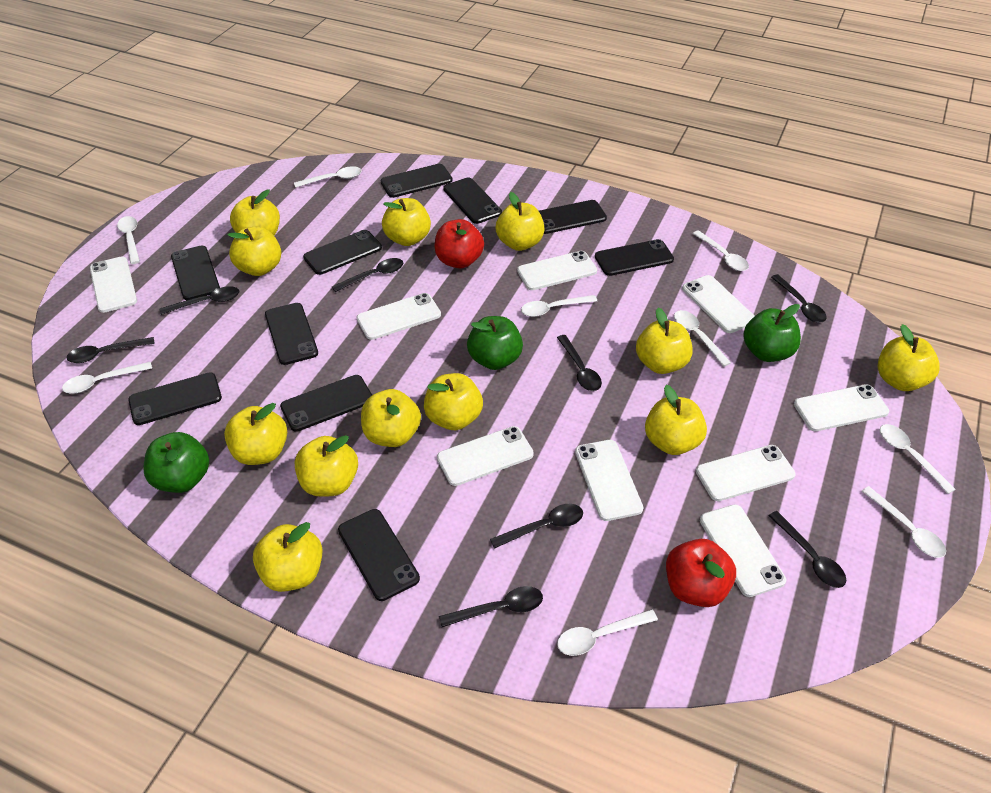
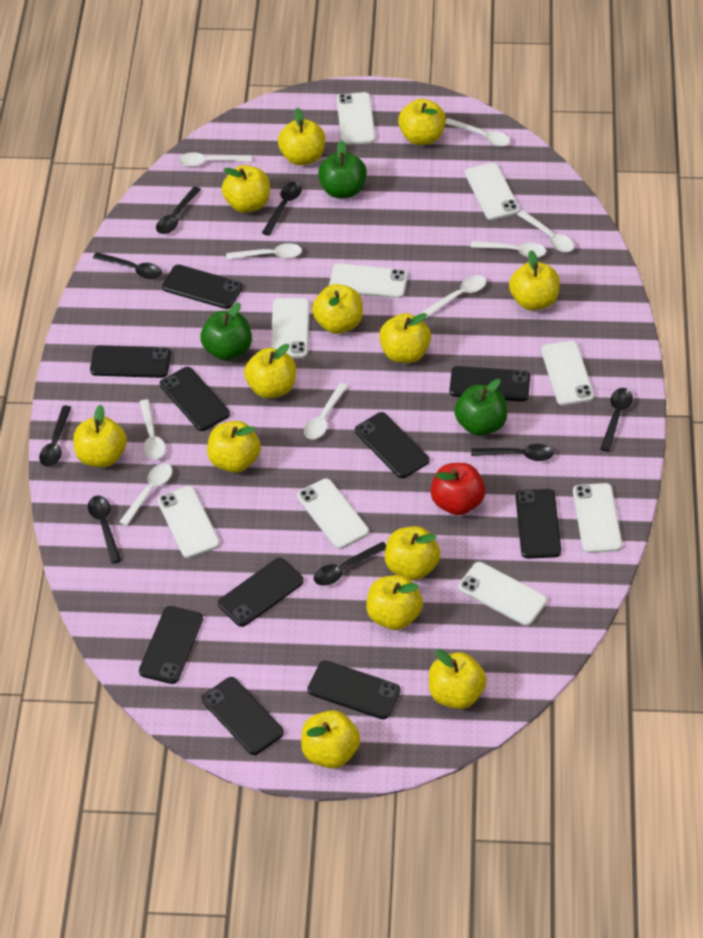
red apple: [435,219,484,268] [666,539,736,607] = 2 -> [431,463,485,515] = 1
yellow apple: [224,403,287,465] [228,227,281,276] [230,189,280,236] [253,522,323,592] [295,435,358,497] [361,389,421,447] [382,198,431,246] [424,373,483,430] [496,192,545,251] [636,308,693,374] [645,385,707,455] [878,324,940,391] = 12 -> [73,405,127,467] [207,421,261,473] [222,165,270,213] [244,344,296,399] [278,108,325,165] [301,710,360,769] [312,284,363,334] [366,575,423,630] [379,313,431,363] [385,526,440,580] [398,99,446,145] [429,649,487,709] [509,250,560,310] = 13

